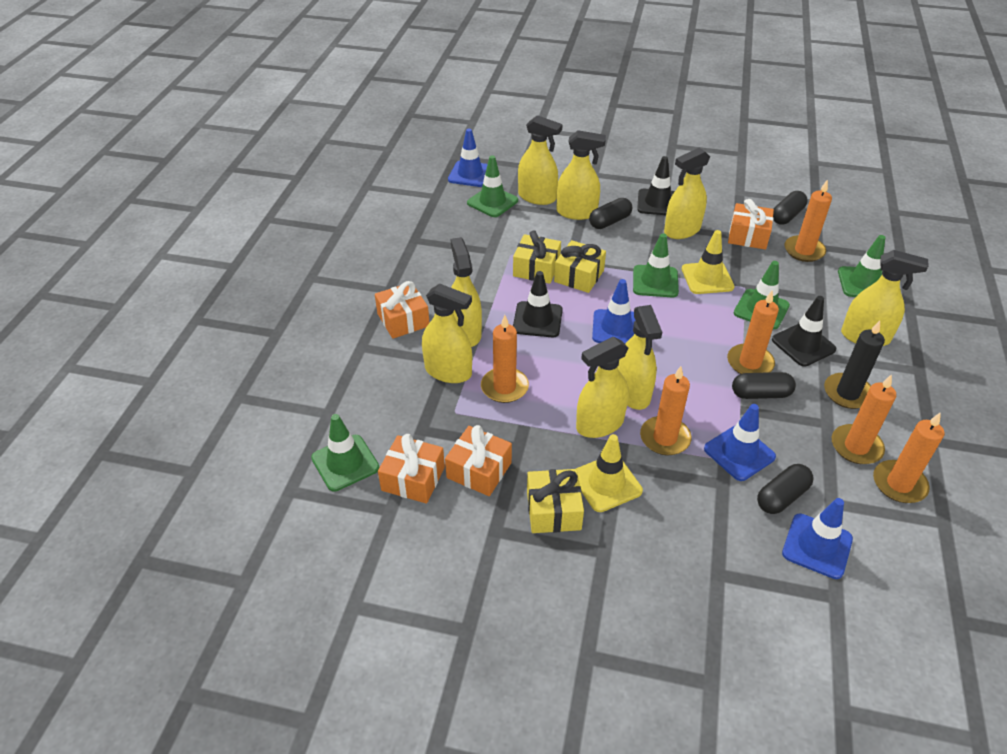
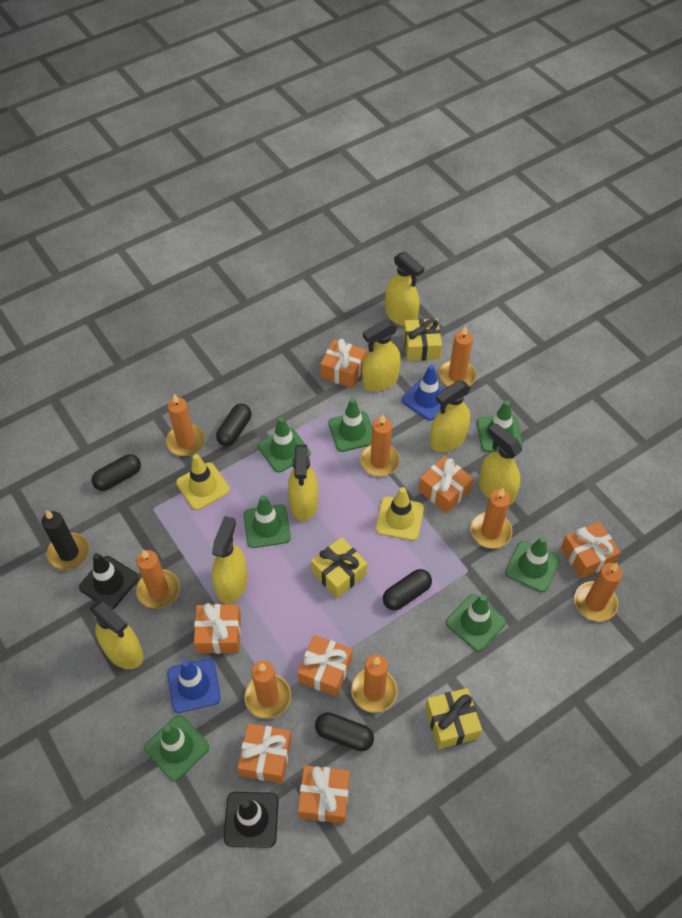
black traffic cone: [513,271,563,337] [637,156,675,215] [772,296,837,367] = 3 -> [79,553,139,609] [224,792,279,848] = 2
blue traffic cone: [448,129,488,187] [592,279,635,344] [704,404,776,481] [782,498,853,579] = 4 -> [167,658,221,713] [402,365,444,420] = 2
green traffic cone: [311,414,379,492] [467,155,518,217] [633,233,679,297] [734,261,790,329] [838,235,885,297] = 5 -> [144,715,209,781] [243,495,291,548] [258,417,310,473] [328,398,372,452] [446,594,506,651] [477,400,523,452] [505,537,560,592] = 7
orange candle: [481,315,529,403] [640,366,692,455] [727,291,779,374] [785,179,832,262] [832,374,896,464] [873,412,944,503] = 6 -> [136,550,180,609] [166,394,205,456] [245,661,291,719] [351,654,397,713] [360,415,400,476] [439,326,476,386] [470,488,512,548] [574,563,623,621] = 8
orange gift: [375,281,429,339] [378,434,445,504] [445,425,512,496] [728,199,774,249] = 4 -> [194,603,241,654] [238,723,292,783] [298,635,352,697] [298,765,350,824] [321,339,366,388] [419,456,474,513] [561,521,621,578] = 7
yellow spray bottle: [422,284,472,383] [451,237,482,347] [518,115,563,205] [557,130,606,220] [576,337,629,438] [618,305,662,410] [664,148,710,239] [841,250,929,346] = 8 -> [90,600,143,669] [212,516,248,604] [288,445,318,521] [362,319,401,392] [385,251,424,326] [430,380,471,452] [479,423,522,505] = 7

